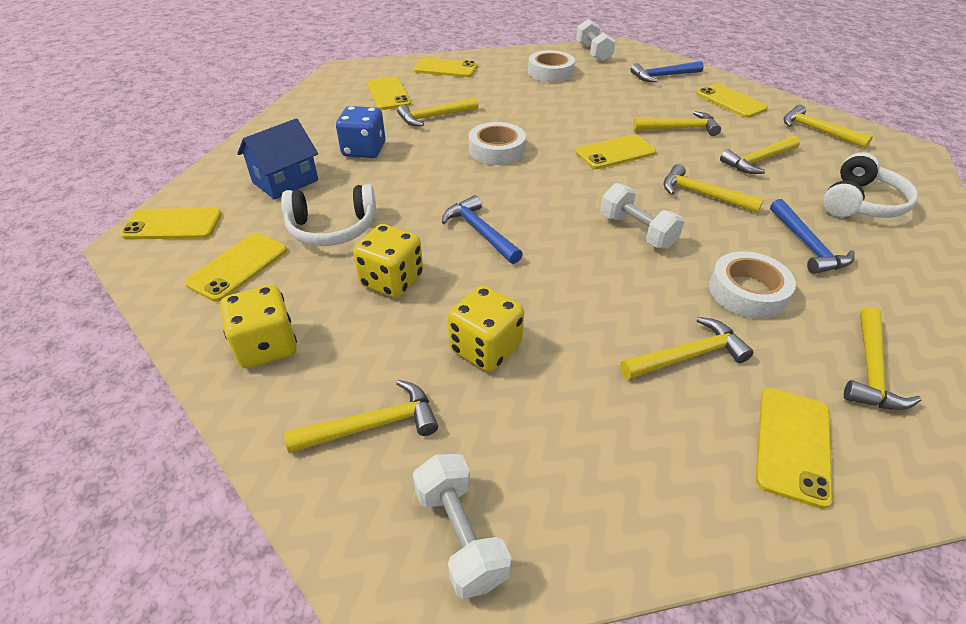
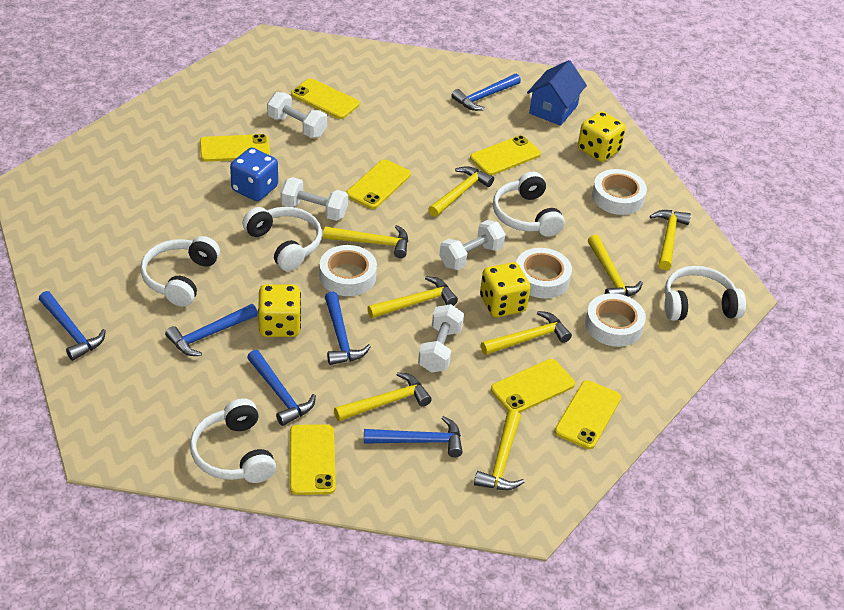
blue hammer: [442,195,523,264] [631,61,704,82] [770,199,855,274] = 3 -> [39,291,106,361] [165,304,258,356] [247,350,316,426] [325,292,371,365] [364,416,463,458] [451,73,521,111] = 6
white dumbbell: [413,454,511,599] [576,19,616,62] [600,183,684,249] = 3 -> [267,92,327,138] [280,177,348,221] [418,304,464,373] [439,220,505,270] = 4
white headphones: [281,184,376,246] [823,152,918,218] = 2 -> [141,236,220,307] [190,398,276,483] [242,207,322,271] [493,172,565,237] [665,266,746,321] = 5
white tape: [469,122,526,165] [528,50,575,82] [709,251,796,319] = 3 -> [319,245,377,296] [516,248,572,299] [585,293,646,347] [592,169,647,215] = 4

